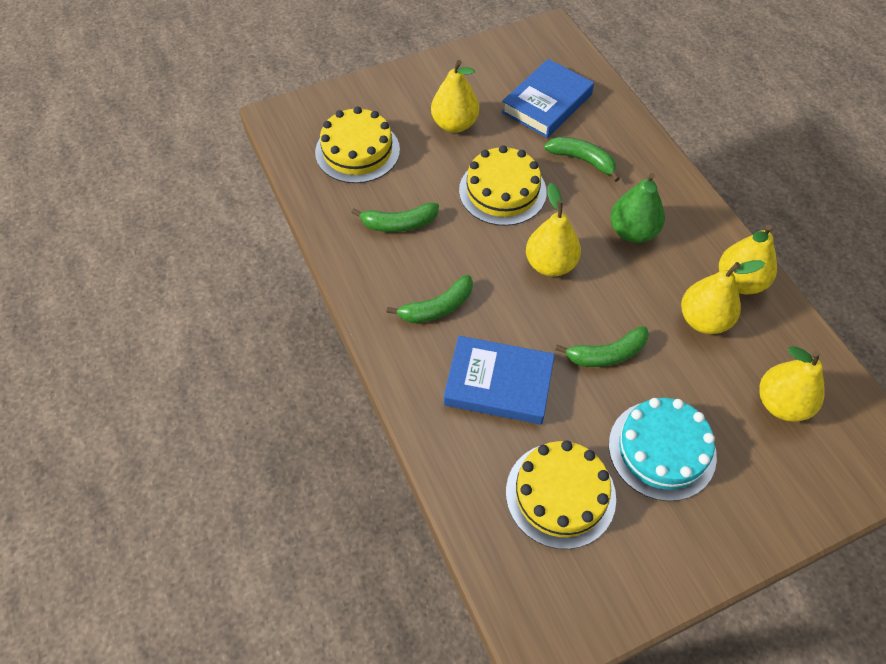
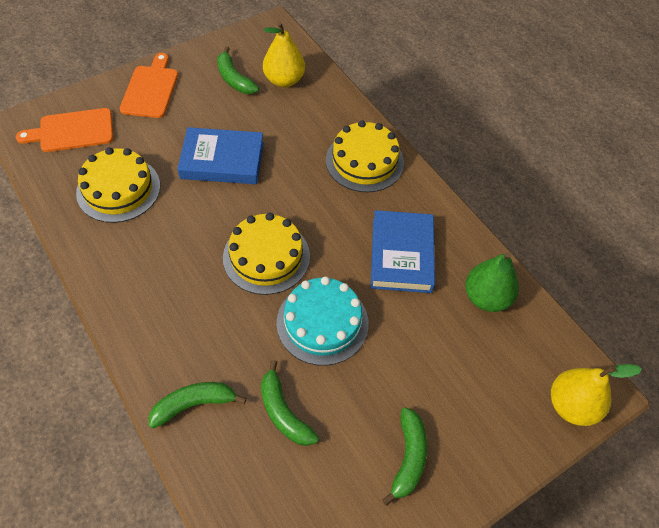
orange cutting board: none = 0 -> [16,108,113,152] [120,53,178,118] = 2
yellow pear: [431,60,479,133] [526,183,581,277] [681,260,765,334] [719,224,777,295] [759,346,825,422] = 5 -> [263,22,305,87] [551,364,642,426] = 2

